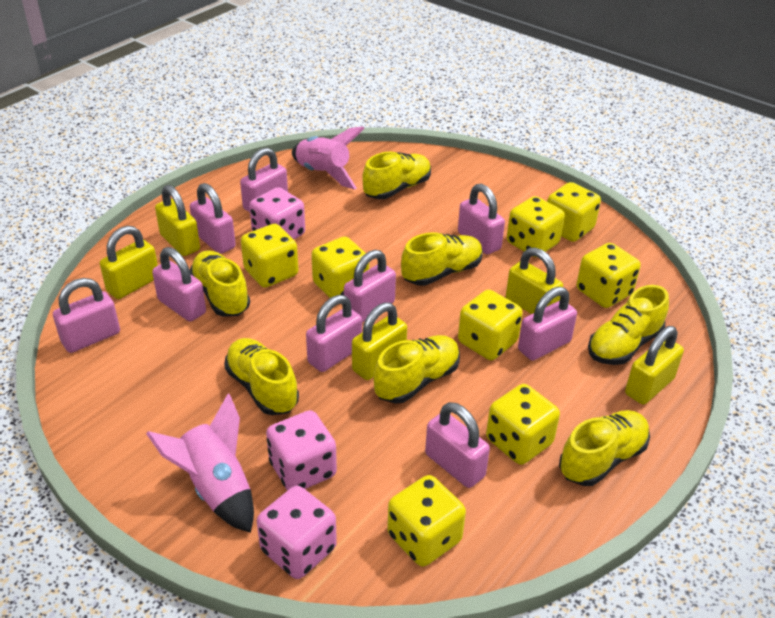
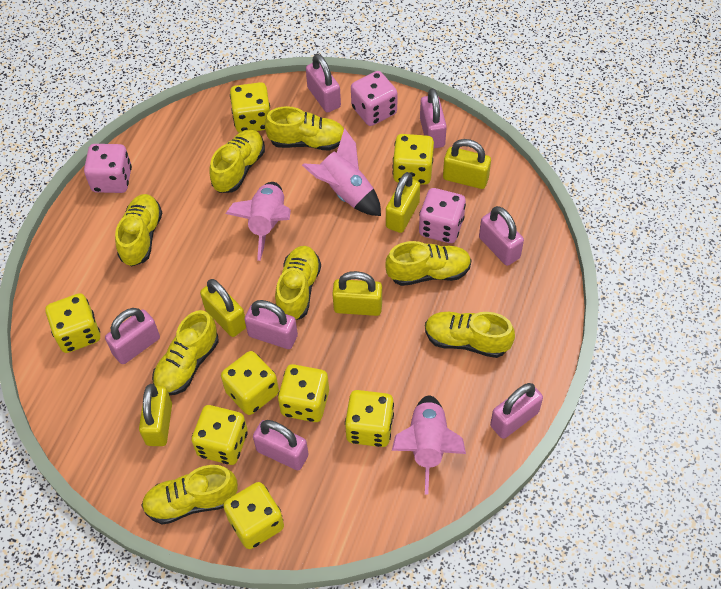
pink padlock: [53,278,120,353] [152,247,206,322] [190,183,236,254] [240,148,288,212] [306,295,362,372] [344,250,396,322] [425,402,490,488] [458,184,505,254] [518,287,577,361] = 9 -> [105,308,160,364] [244,300,298,349] [253,420,308,470] [306,54,341,113] [420,88,447,148] [479,206,524,266] [490,383,543,439] = 7
pink rocket: [146,393,254,533] [292,126,365,189] = 2 -> [225,182,291,261] [302,128,381,216] [392,395,466,495] = 3
yellow shoe: [190,250,250,317] [224,338,299,415] [362,152,431,199] [373,335,460,403] [401,232,483,286] [559,410,650,486] [588,285,669,365] = 7 -> [115,194,162,267] [141,465,238,525] [152,310,219,395] [209,129,265,193] [265,106,344,150] [275,246,321,320] [385,241,472,286] [425,312,515,358] = 8

